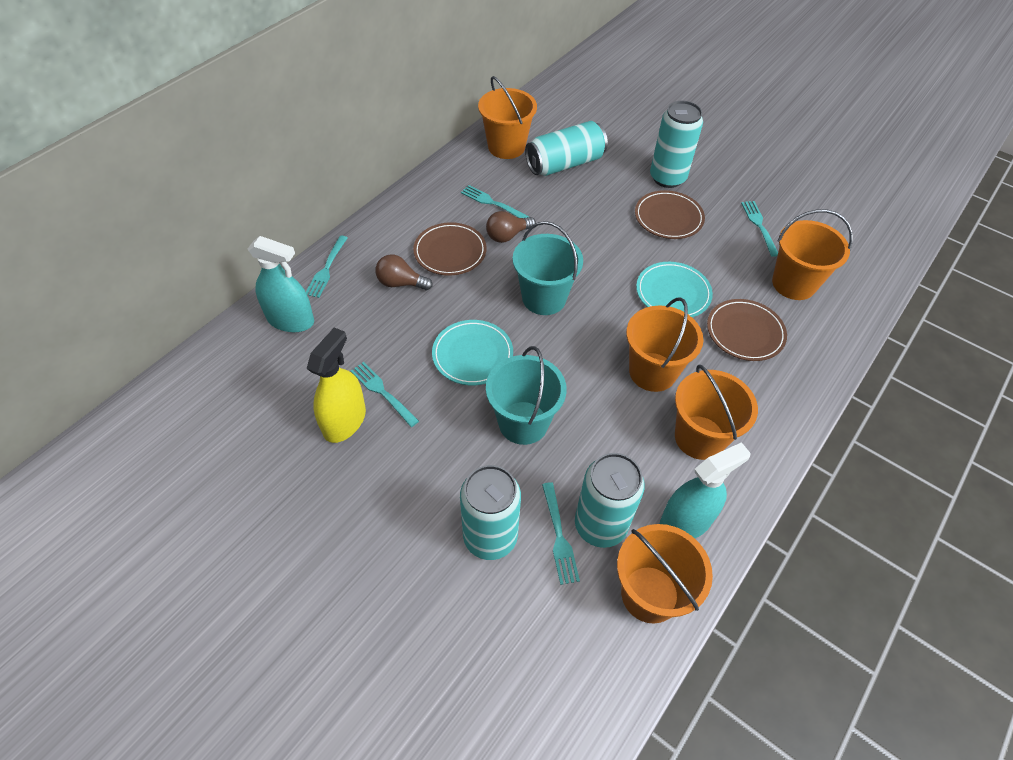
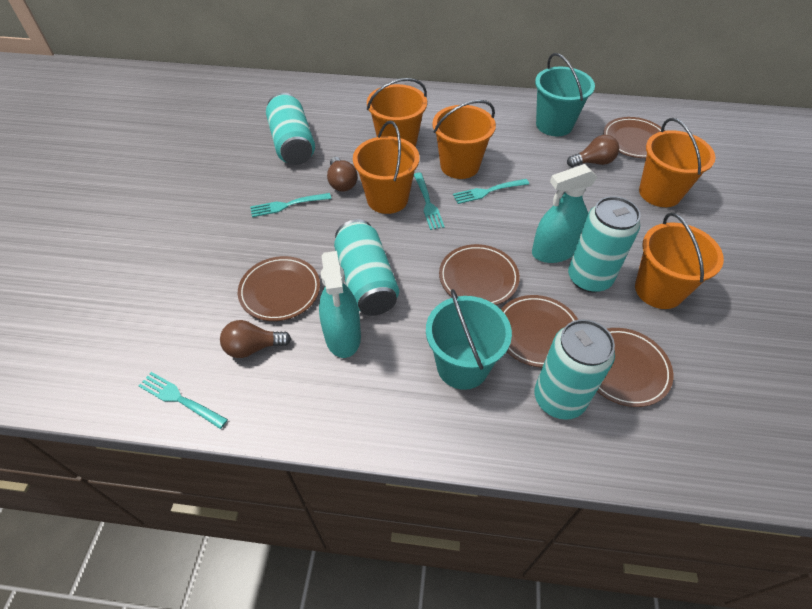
brown light bulb: [375,254,433,290] [486,211,536,243] = 2 -> [220,320,291,358] [327,157,358,192] [567,135,619,167] = 3
brown plate: [413,222,487,276] [635,190,705,239] [707,299,787,361] = 3 -> [238,256,320,321] [439,244,520,305] [501,295,578,368] [597,328,673,407] [603,117,665,158] = 5
turquoise fork: [306,236,348,298] [351,362,419,427] [461,185,529,218] [542,482,580,585] [741,201,778,257] = 5 -> [138,372,228,429] [250,193,331,217] [414,173,445,230] [453,179,529,204] = 4
turquoise plate: [432,320,513,385] [636,262,713,317] = 2 -> none = 0
yellow spray bottle: [307,327,366,443] = 1 -> none = 0

